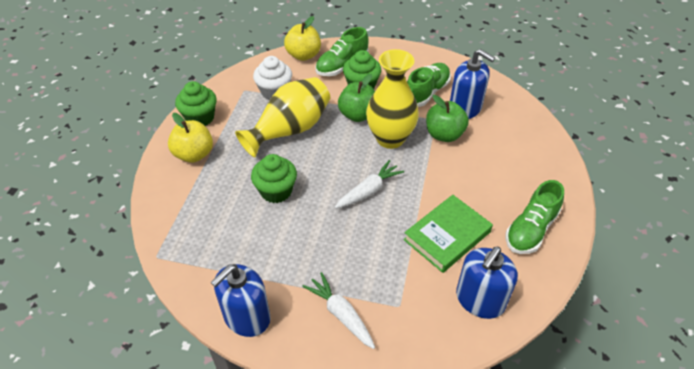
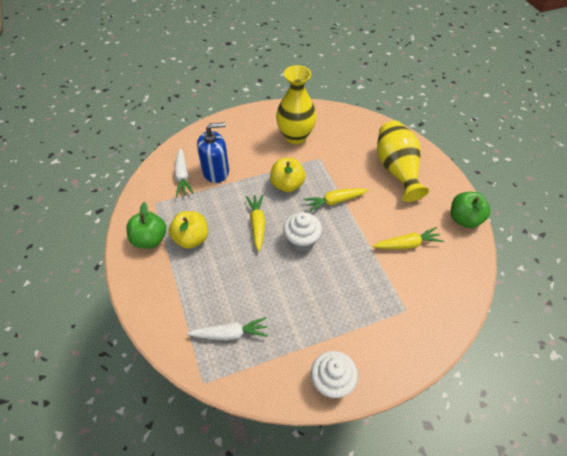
blue soap dispenser: [210,264,270,337] [450,49,495,119] [456,247,518,319] = 3 -> [197,122,229,183] = 1
green book: [403,195,493,273] = 1 -> none = 0
green cupcake: [175,81,217,125] [251,154,297,203] [343,50,381,89] = 3 -> none = 0
green shoe: [315,27,369,76] [407,63,451,107] [506,180,564,254] = 3 -> none = 0
white cupcake: [253,56,292,100] = 1 -> [283,212,322,252] [311,351,358,398] = 2
yellow carrot: none = 0 -> [246,195,265,251] [303,188,368,212] [373,227,444,249] = 3

